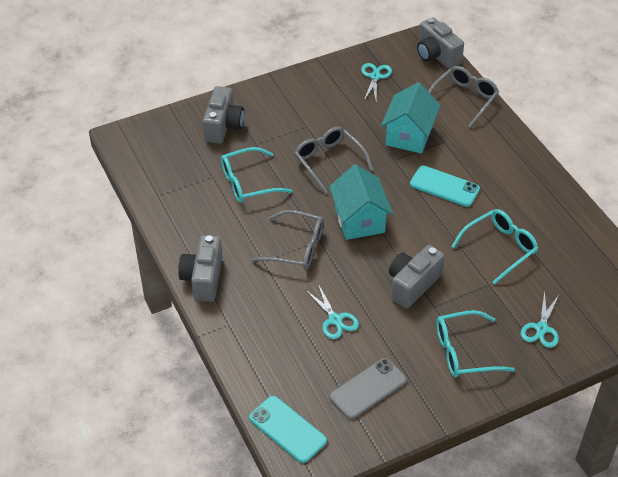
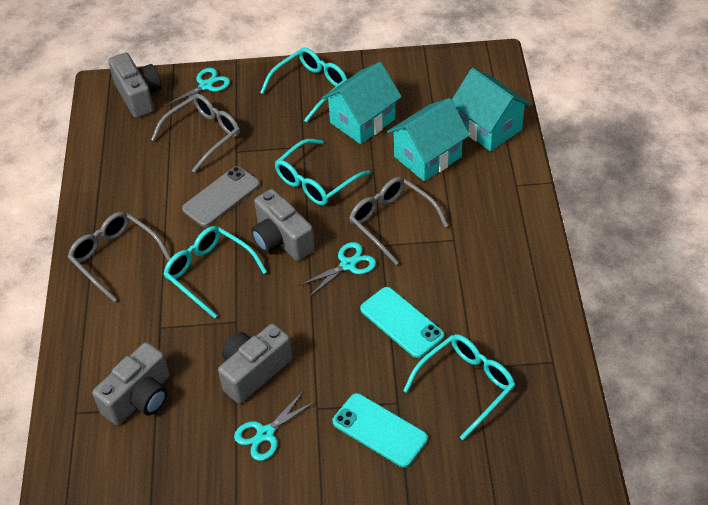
turquoise glasses: [221,147,293,203] [436,310,515,377] [451,209,538,284] = 3 -> [163,226,267,319] [260,48,347,123] [275,139,370,205] [403,334,515,440] = 4
turquoise house: [329,164,393,240] [381,82,441,154] = 2 -> [322,62,402,144] [387,98,470,181] [452,68,531,151] = 3

